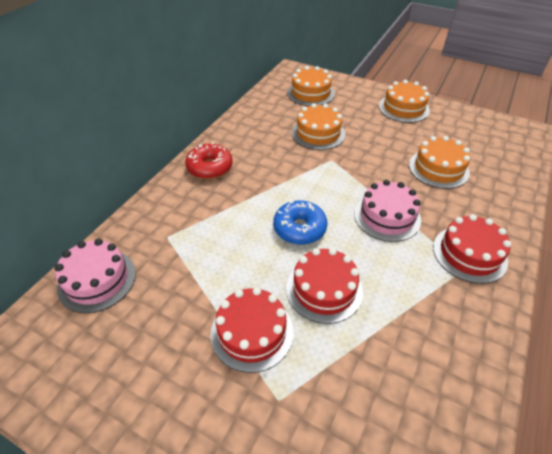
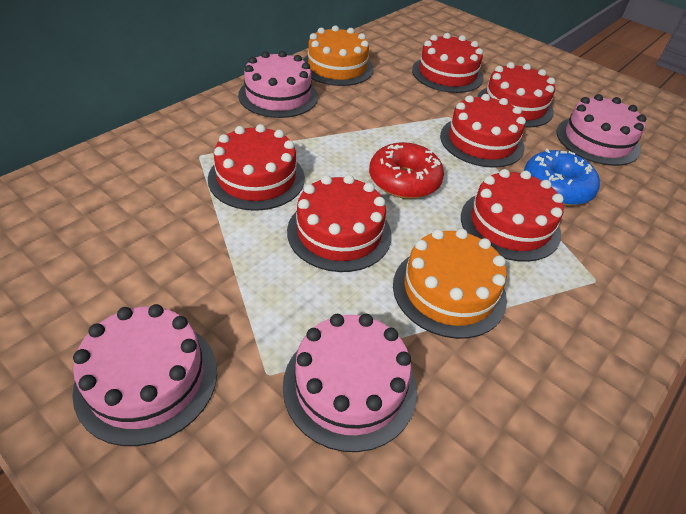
orange cake: [287,66,335,106] [292,103,345,150] [379,80,430,123] [409,136,471,189] = 4 -> [303,25,374,86] [393,229,507,339] = 2
pink cake: [55,239,136,313] [354,180,421,242] = 2 -> [72,304,217,446] [238,51,318,118] [283,314,417,452] [557,94,646,166] = 4
red cake: [211,287,294,373] [286,248,363,324] [433,214,512,284] = 3 -> [208,124,305,211] [287,175,392,272] [412,33,483,93] [440,94,526,168] [461,169,564,262] [477,62,555,128] = 6

